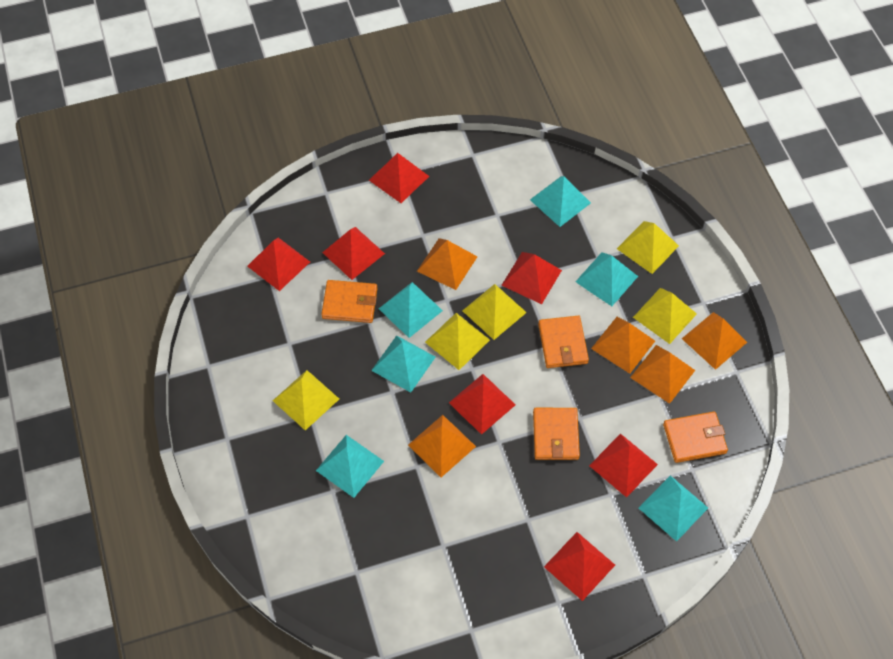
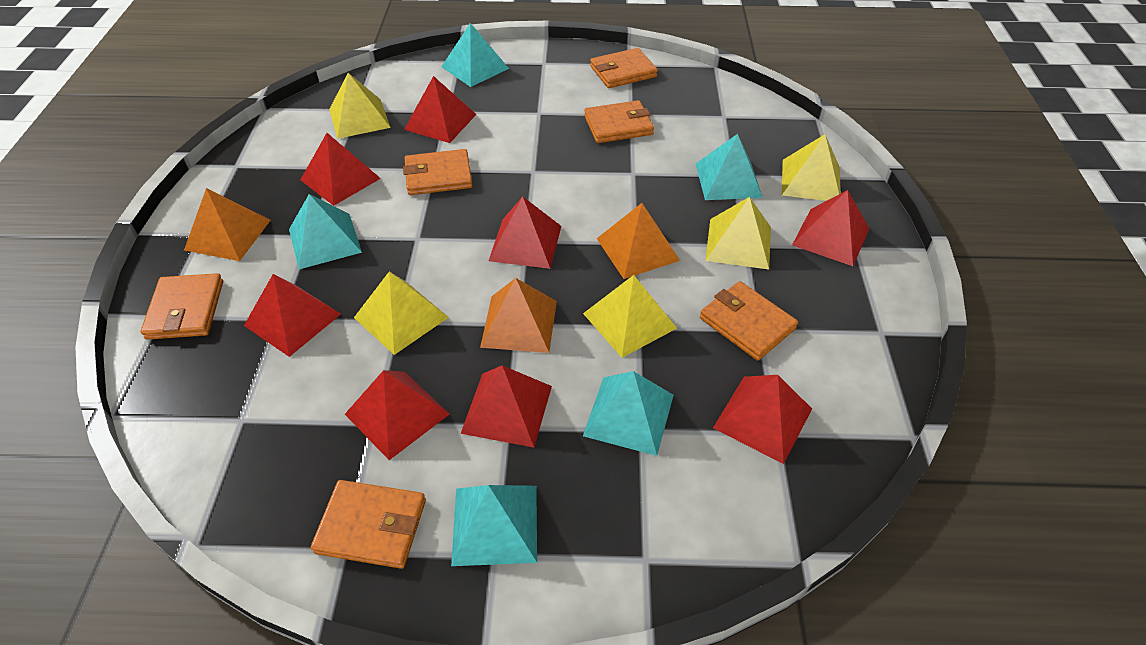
orange pyramid: [408,415,476,477] [417,238,477,290] [591,317,655,374] [630,345,695,404] [682,312,747,370] = 5 -> [184,188,271,261] [480,278,557,353] [597,203,680,279] = 3
orange wallet: [321,280,377,323] [533,408,580,460] [538,316,589,368] [663,412,728,463] = 4 -> [140,273,223,340] [311,480,426,569] [403,149,473,195] [584,100,654,143] [590,48,658,88] [700,281,798,361] = 6
red pyramid: [247,238,310,291] [322,227,385,280] [369,153,429,203] [449,374,516,435] [501,252,562,304] [544,532,615,601] [589,433,658,498] = 7 -> [244,274,341,357] [300,133,381,206] [345,370,450,460] [404,76,476,143] [460,365,552,448] [489,197,561,269] [713,375,812,464] [792,190,870,266] = 8
turquoise pyramid: [316,435,384,498] [371,335,436,392] [379,282,443,338] [530,176,591,227] [575,252,638,306] [639,475,708,542] = 6 -> [289,194,362,269] [441,23,509,87] [451,485,537,566] [583,371,674,456] [696,134,763,200] = 5

